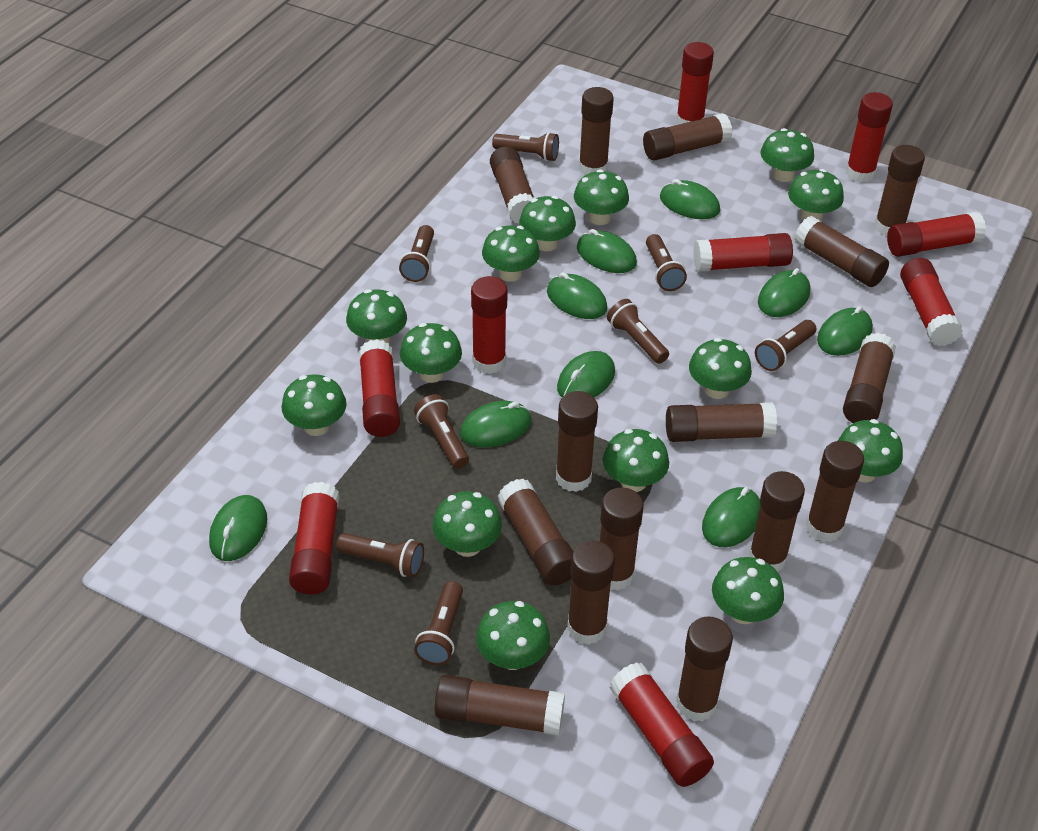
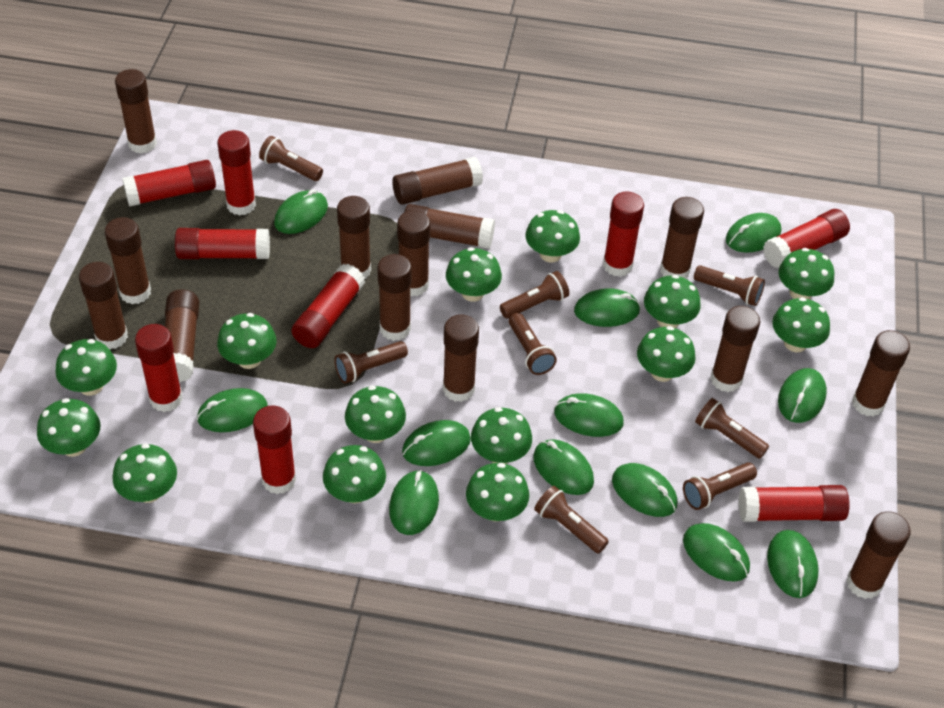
brown glue stick: [434,675,565,736] [490,146,534,223] [498,479,573,585] [556,391,598,492] [567,540,615,645] [579,87,614,175] [600,487,644,591] [643,113,732,161] [666,402,777,442] [676,616,733,722] [749,471,805,572] [795,216,889,287] [806,441,864,542] [843,333,896,423] [874,145,925,236] = 15 -> [79,262,128,349] [105,217,151,304] [115,69,157,154] [165,289,199,382] [337,196,371,279] [377,254,412,341] [392,157,483,205] [397,210,430,296] [404,204,495,249] [443,315,479,402] [660,197,704,278] [710,306,760,392] [846,511,911,599] [852,330,910,417] = 14
green mouse: [209,495,267,561] [460,401,532,447] [547,272,607,319] [557,351,615,397] [577,229,637,273] [660,179,720,219] [702,487,761,547] [758,268,810,317] [817,306,873,356] = 9 -> [197,388,268,432] [274,189,328,234] [389,470,439,535] [402,420,471,466] [533,439,594,495] [554,393,624,437] [574,288,640,327] [612,463,677,517] [683,523,750,582] [726,213,781,253] [767,530,819,598] [778,368,827,423] = 12

